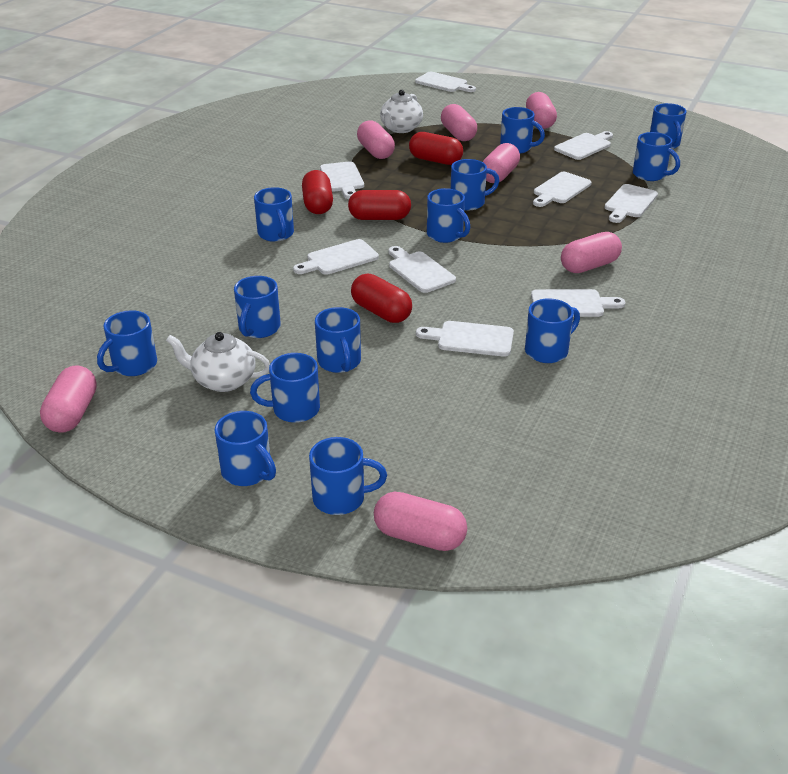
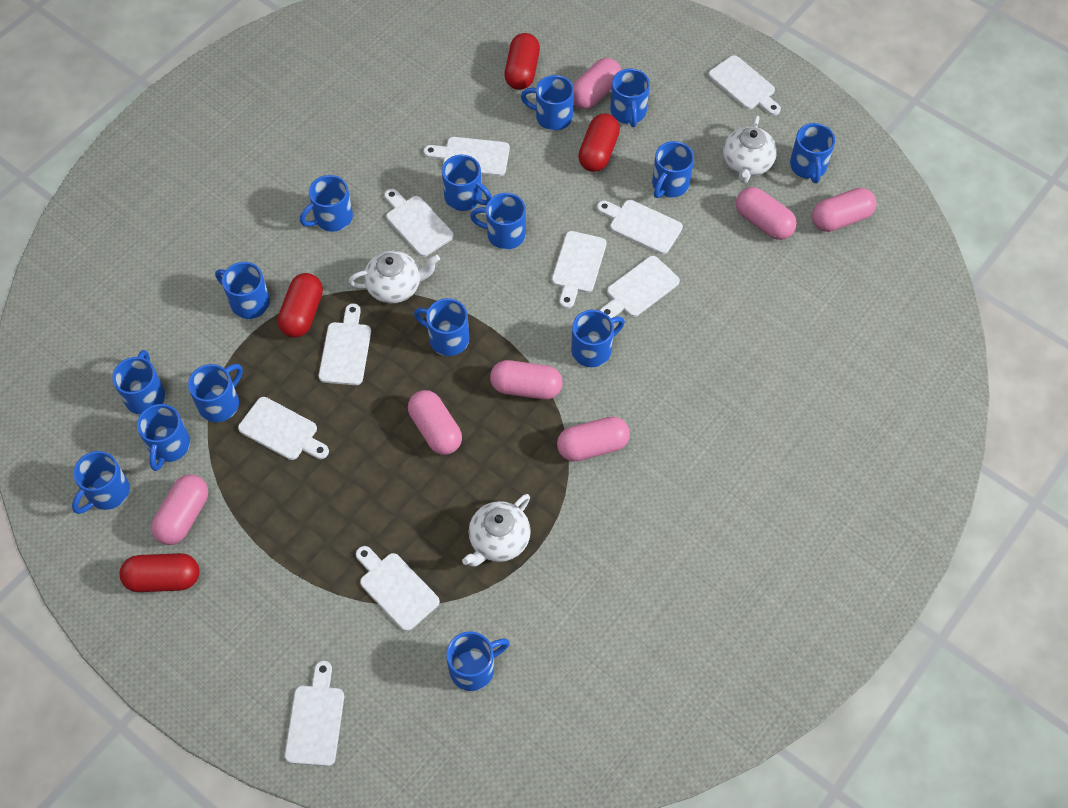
blue mug: [97,310,157,376] [215,411,276,486] [234,276,281,338] [250,353,320,423] [254,187,294,242] [309,437,387,515] [315,307,361,373] [427,188,471,243] [451,159,500,211] [500,107,545,153] [525,298,580,363] [633,132,680,181] [650,103,687,149] = 13 -> [72,451,130,514] [112,350,166,415] [137,404,190,471] [188,364,243,422] [215,262,270,319] [300,175,353,232] [414,298,469,356] [442,155,492,211] [446,631,510,691] [470,193,526,250] [521,75,574,131] [571,310,625,367] [610,69,650,127] [652,141,694,198] [790,123,835,183] = 15
white cutting board: [293,239,379,275] [320,161,364,199] [388,246,456,293] [415,72,476,92] [416,321,514,356] [531,289,625,317] [533,172,592,207] [554,131,613,160] [604,184,658,223] = 9 -> [238,397,329,460] [285,661,344,766] [319,303,371,385] [356,546,440,631] [384,189,454,257] [423,137,510,176] [552,231,607,309] [597,200,683,254] [600,256,680,318] [708,55,781,116] = 10
white teapot: [166,332,270,392] [380,90,423,133] = 2 -> [349,251,440,304] [462,494,531,566] [723,116,777,183] = 3

